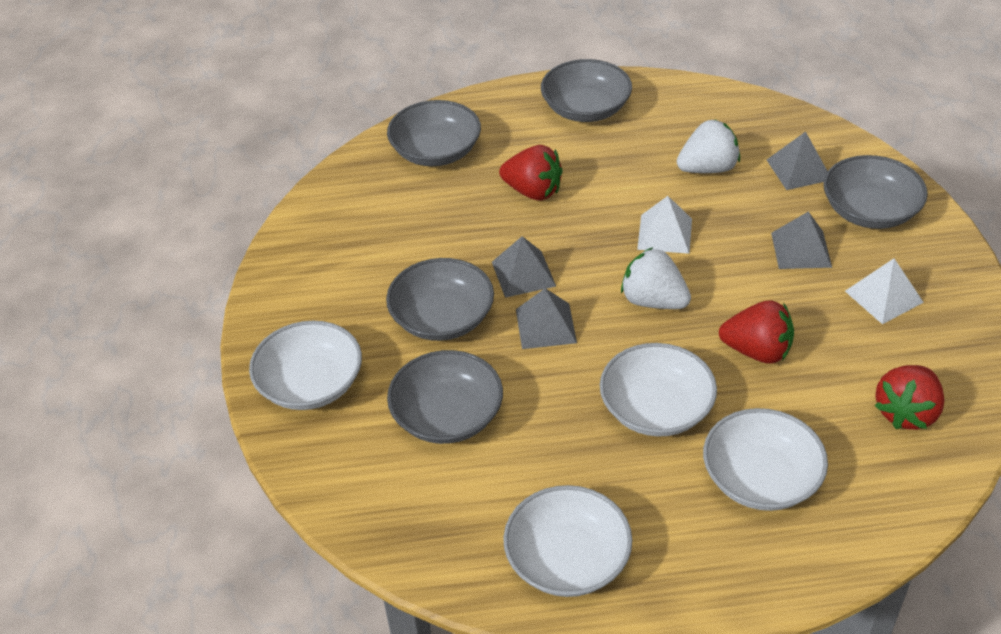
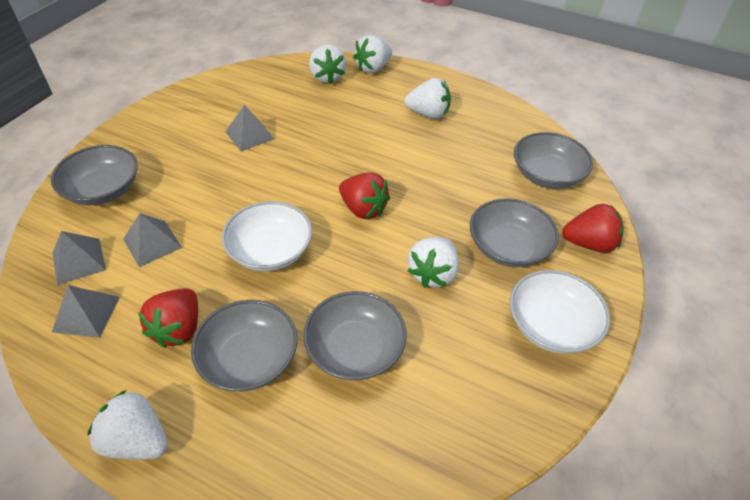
white bowl: [249,321,362,410] [503,485,632,597] [600,343,717,437] [703,408,828,511] = 4 -> [222,201,312,271] [510,270,610,354] = 2
white pyramid: [637,196,692,254] [845,259,924,324] = 2 -> none = 0
white strawberry: [621,247,691,309] [677,120,740,173] = 2 -> [87,390,168,460] [309,45,346,84] [353,35,392,73] [404,78,451,119] [407,237,459,288] = 5

